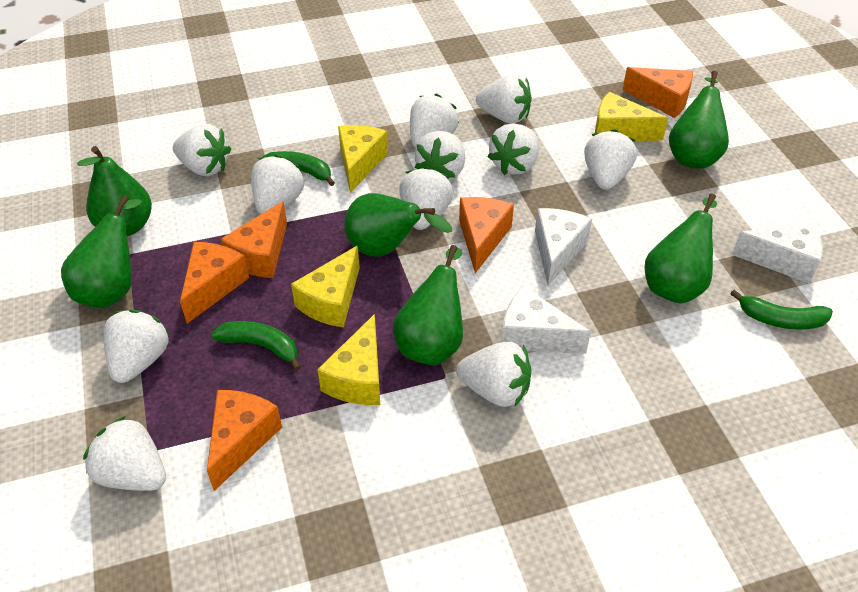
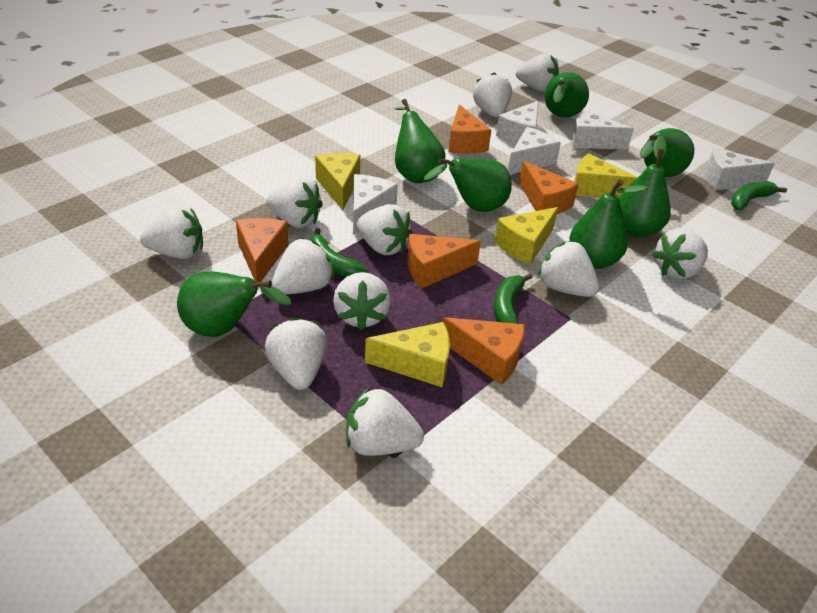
green pear: [61,195,142,308] [77,146,152,236] [344,193,452,257] [393,245,463,365] [645,194,717,304] [669,71,729,169] = 6 -> [177,271,292,337] [394,99,445,183] [424,158,512,212] [544,72,589,117] [569,179,647,269] [619,136,671,238] [639,128,694,177] = 7
white cheese: [502,286,591,354] [535,208,592,286] [732,222,823,284] = 3 -> [353,174,398,235] [496,101,539,144] [508,127,561,174] [572,109,634,149] [705,147,774,190] = 5

